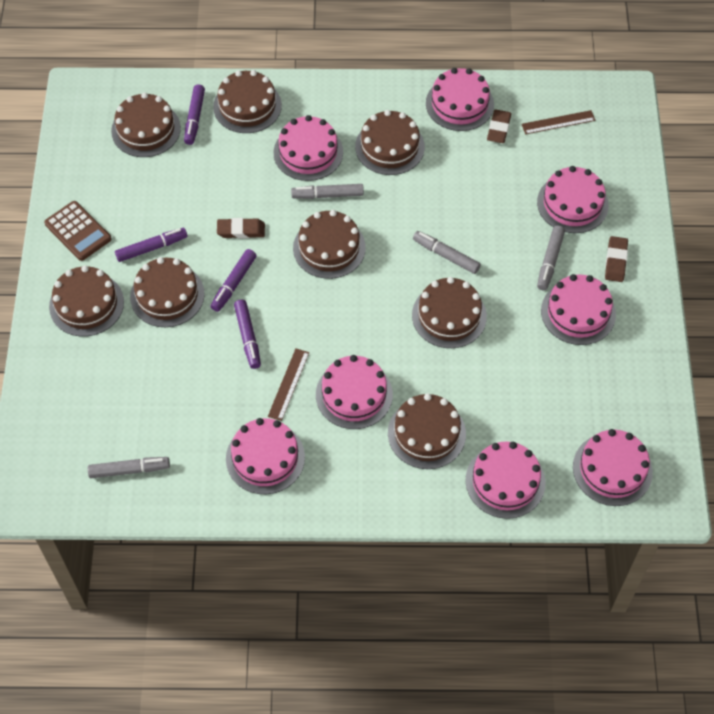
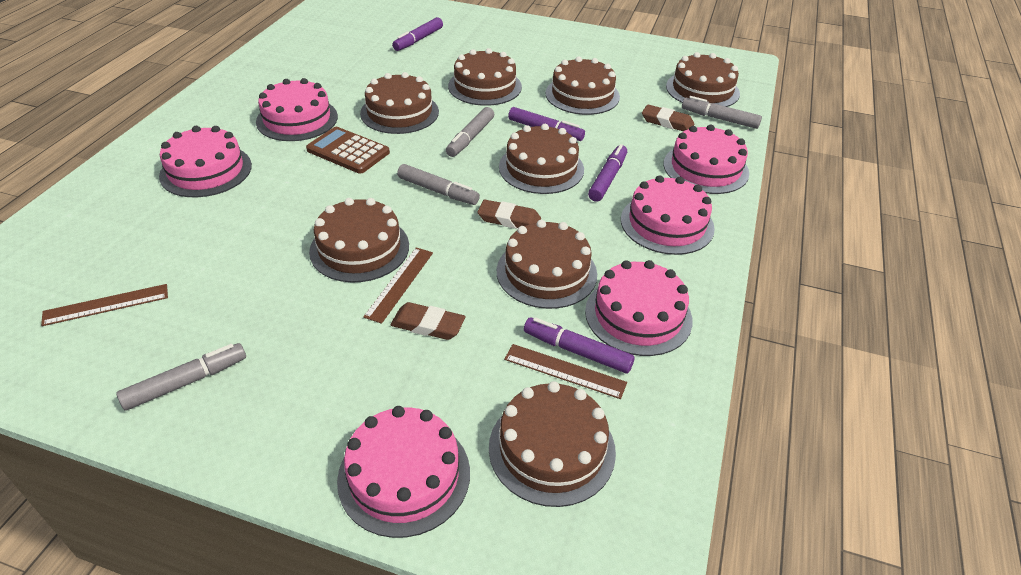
brown ruler: [268,349,309,421] [522,110,595,134] = 2 -> [41,284,168,326] [363,247,433,324] [504,344,627,399] = 3
pink cake: [226,418,305,494] [273,115,343,181] [316,355,393,429] [426,68,494,131] [465,442,546,519] [537,166,609,233] [541,274,616,345] [573,429,653,506] = 8 -> [159,126,252,197] [256,78,338,141] [337,406,470,538] [585,260,692,356] [621,175,715,255] [664,124,749,194] = 6

